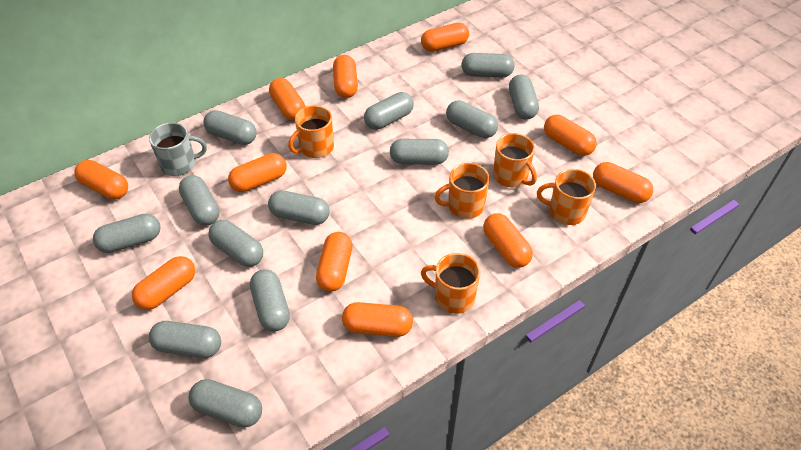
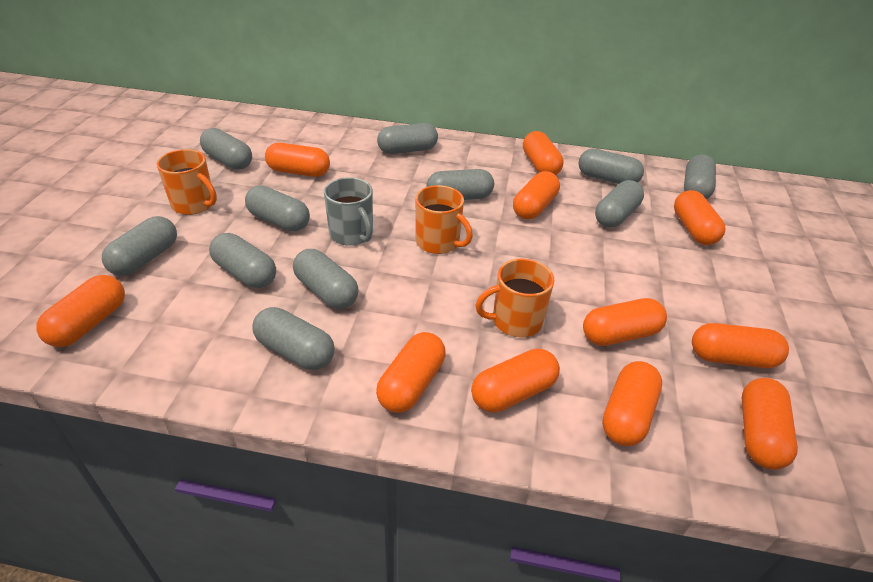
grey capsule: [93,214,161,253] [149,321,221,358] [179,175,220,226] [188,379,262,428] [203,110,257,145] [208,220,263,267] [250,269,290,331] [268,191,330,225] [364,92,414,130] [390,139,449,165] [446,100,498,138] [461,53,515,77] [509,75,539,120] = 13 -> [102,216,177,276] [200,128,252,170] [209,233,276,288] [245,185,310,232] [253,307,335,370] [293,249,359,309] [377,123,438,154] [427,169,494,200] [578,149,644,184] [595,180,644,227] [684,155,716,199] = 11
orange mug: [288,105,334,158] [421,253,480,314] [434,163,489,219] [493,133,537,187] [537,169,596,225] = 5 -> [156,149,217,215] [415,185,473,254] [476,258,554,337] = 3

